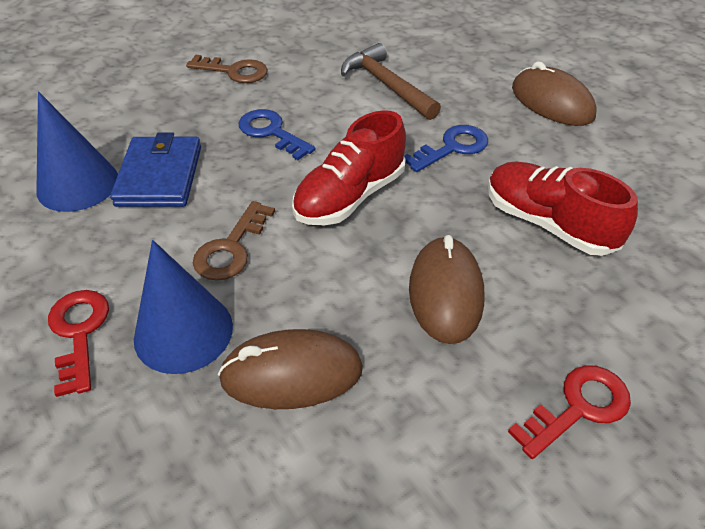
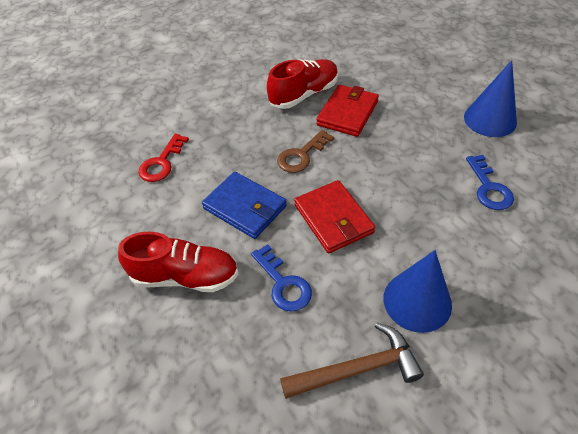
brown key: [186,55,268,83] [193,201,275,281] = 2 -> [277,130,334,173] = 1
brown mouse: [218,329,363,409] [409,235,484,344] [512,61,596,126] = 3 -> none = 0
red key: [48,290,109,397] [508,365,631,459] = 2 -> [138,134,189,182] = 1
red wallet: none = 0 -> [294,180,375,253] [316,85,379,137] = 2

